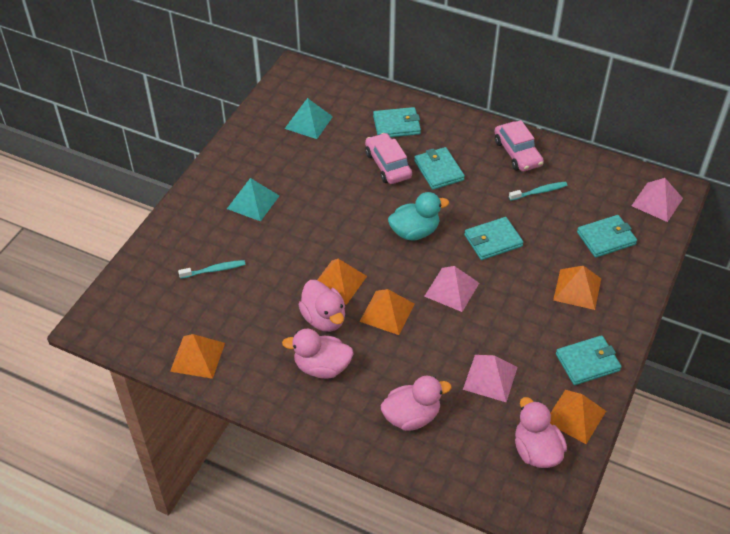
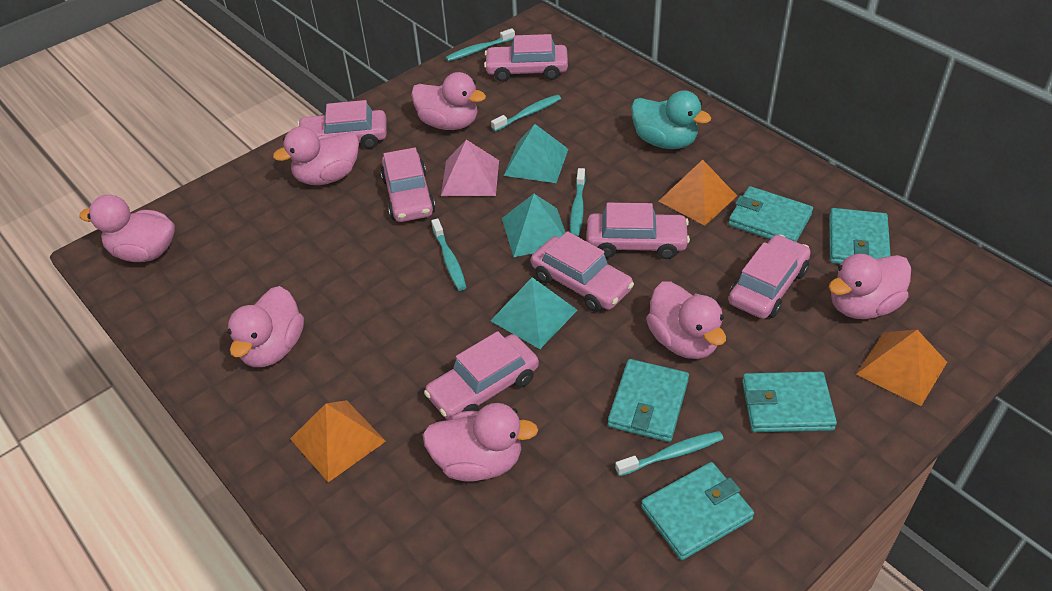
orange pyramid: [170,334,225,379] [317,259,367,305] [359,289,415,335] [550,390,606,444] [553,266,601,310] = 5 -> [290,400,386,482] [659,160,737,226] [856,330,947,406] = 3
pink car: [365,133,412,184] [494,120,544,172] = 2 -> [297,100,387,149] [380,148,436,222] [424,331,539,420] [484,34,568,82] [531,231,634,312] [587,203,690,259] [729,235,811,319] = 7
pink duck: [282,329,354,379] [298,280,345,332] [381,376,451,431] [515,397,567,468] = 4 -> [79,195,175,262] [228,286,304,367] [273,127,359,185] [411,72,486,130] [423,403,538,482] [646,281,726,359] [829,254,911,319] = 7
pink pyramid: [424,266,479,312] [463,355,518,402] [631,178,683,222] = 3 -> [441,140,499,196] = 1
turquoise pyramid: [227,178,279,221] [285,98,333,139] = 2 -> [490,277,578,349] [502,194,566,257] [504,124,568,183] = 3
turquoise toothbrush: [178,260,245,279] [509,182,567,201] = 2 -> [431,218,467,291] [446,28,515,62] [491,95,561,132] [570,168,586,237] [615,431,723,476] = 5

